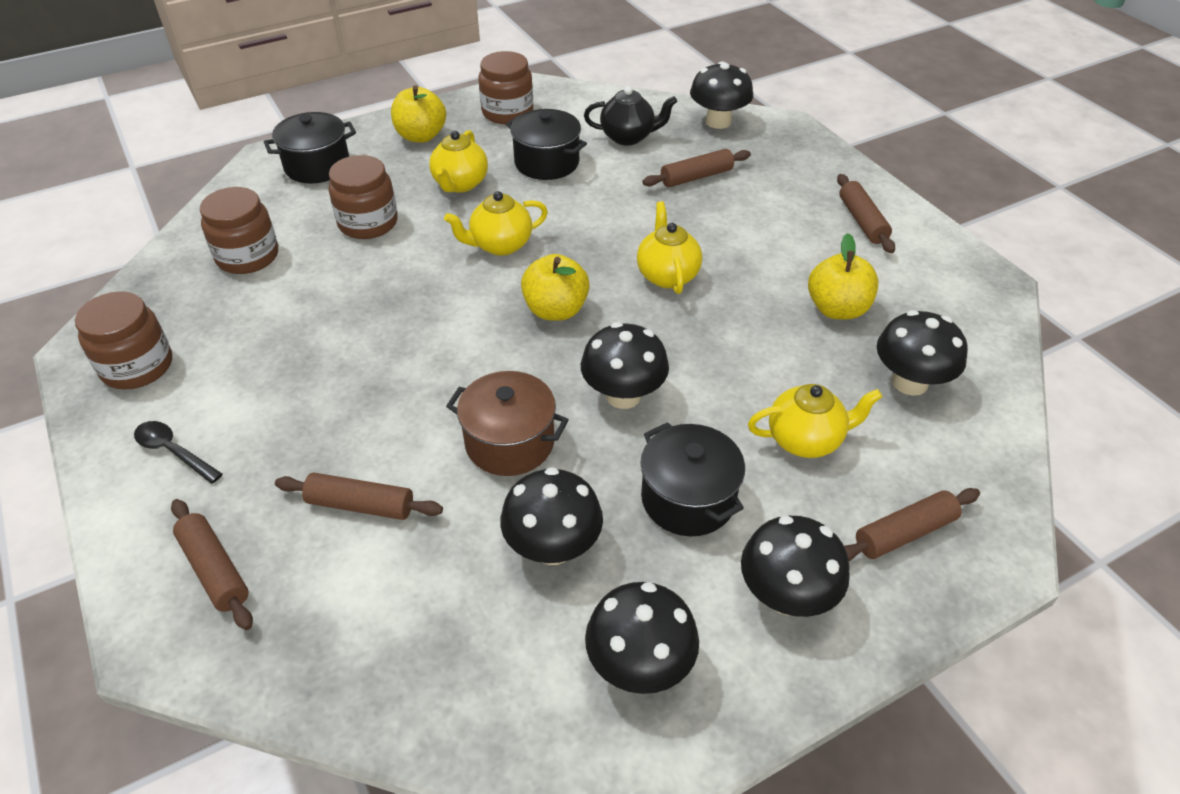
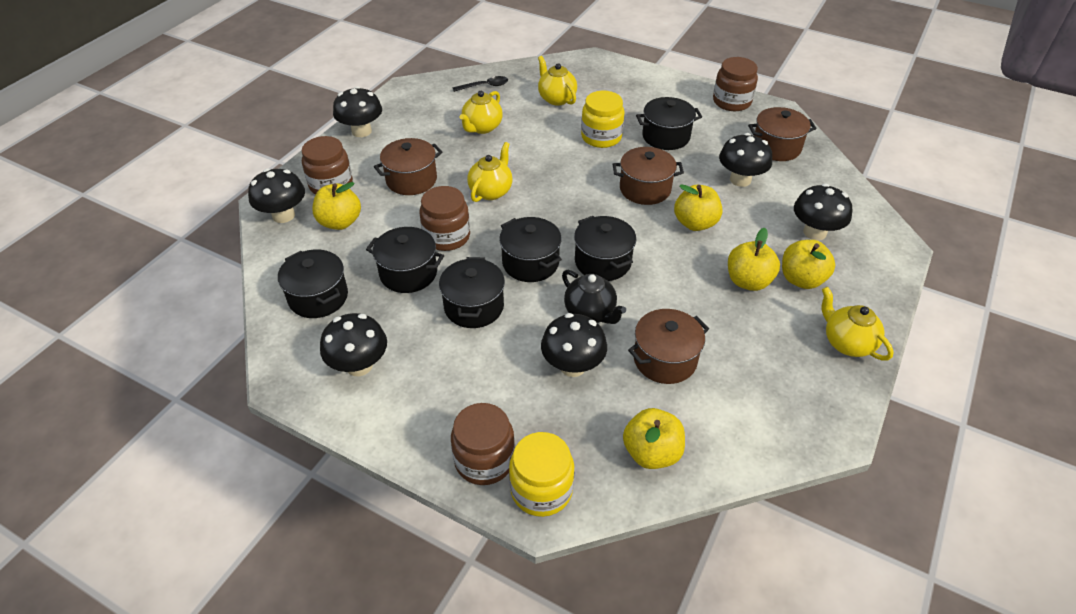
black pot: [264,112,356,183] [506,109,587,180] [640,422,745,536] = 3 -> [278,250,348,318] [366,227,444,293] [439,257,505,328] [499,217,562,282] [574,216,636,281] [636,97,702,150] = 6
brown pot: [446,371,569,476] = 1 -> [374,138,443,195] [613,147,684,205] [628,309,709,384] [748,107,817,161] = 4
brown rolling pin: [171,499,253,630] [275,473,443,520] [642,149,751,187] [837,174,895,253] [844,488,980,561] = 5 -> none = 0
yellow apple: [391,85,446,142] [521,254,590,321] [808,233,878,320] = 3 -> [312,182,361,230] [623,408,685,469] [674,185,722,231] [728,228,780,291] [782,240,835,289] = 5
yellow jar: none = 0 -> [509,432,574,517] [581,91,625,148] = 2

